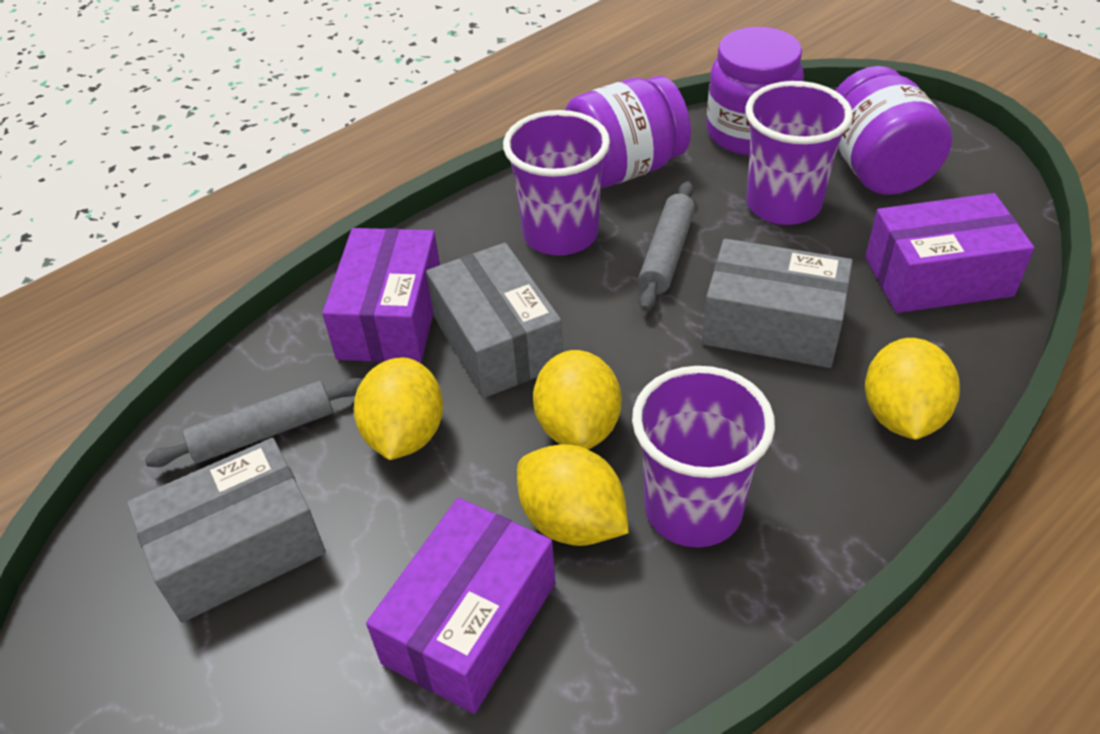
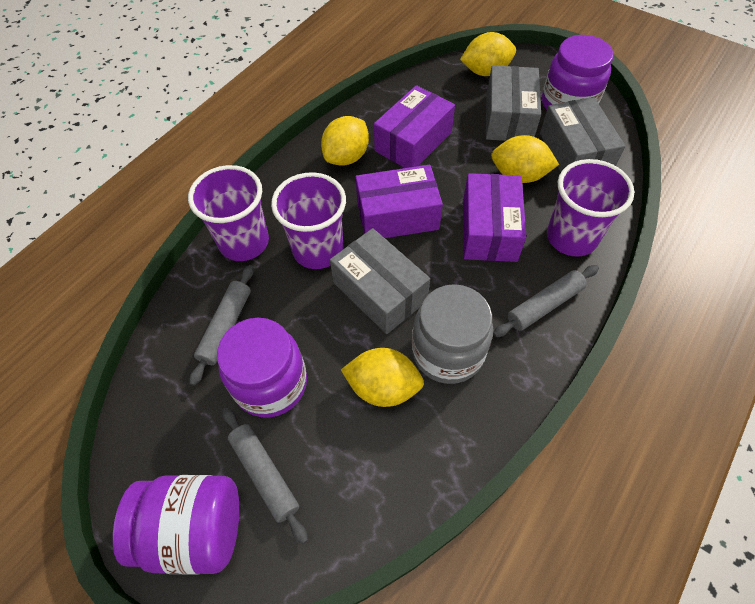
grey jar: none = 0 -> [412,284,493,384] = 1
grey rolling pin: [145,378,363,467] [638,181,695,311] = 2 -> [189,265,254,386] [222,407,308,544] [493,265,599,337] = 3

